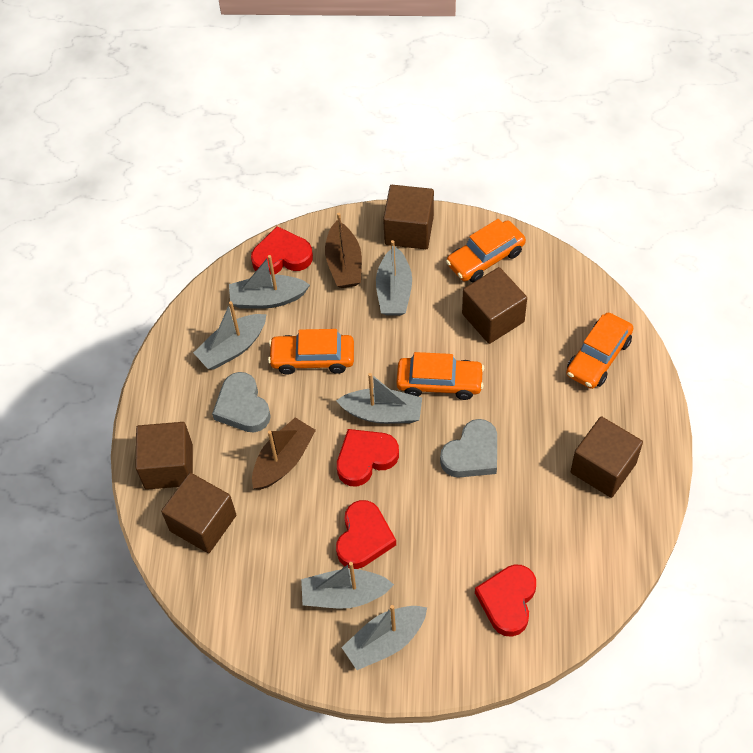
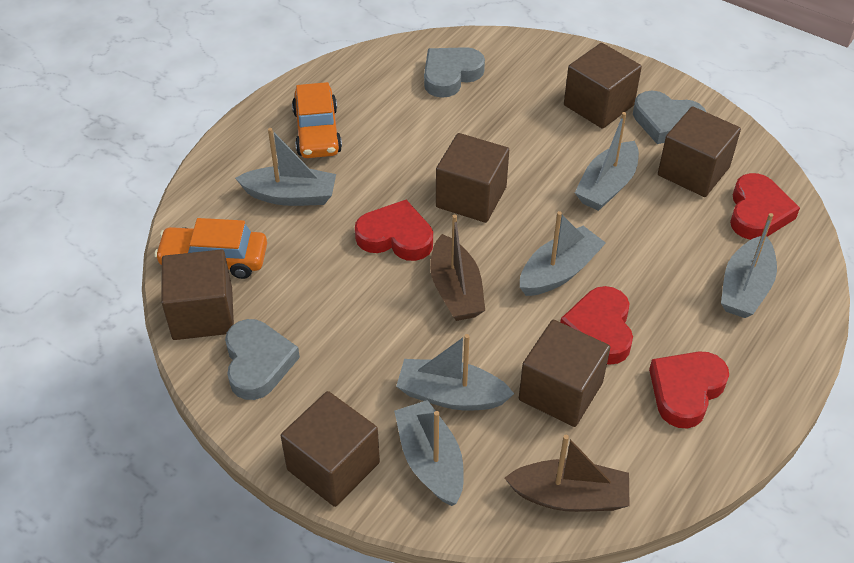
brown cube: [135,422,193,490] [161,473,236,553] [383,185,434,249] [462,267,527,344] [571,416,643,498] = 5 -> [161,249,234,340] [281,391,380,507] [436,133,509,223] [519,320,610,427] [564,43,642,129] [658,106,741,197] = 6
grey heart: [212,372,271,433] [440,419,497,478] = 2 -> [225,319,300,400] [424,47,485,98] [633,91,706,144] = 3
orange car: [268,329,354,375] [396,352,484,400] [446,219,526,282] [566,312,633,389] = 4 -> [154,218,267,279] [292,82,342,158] = 2

